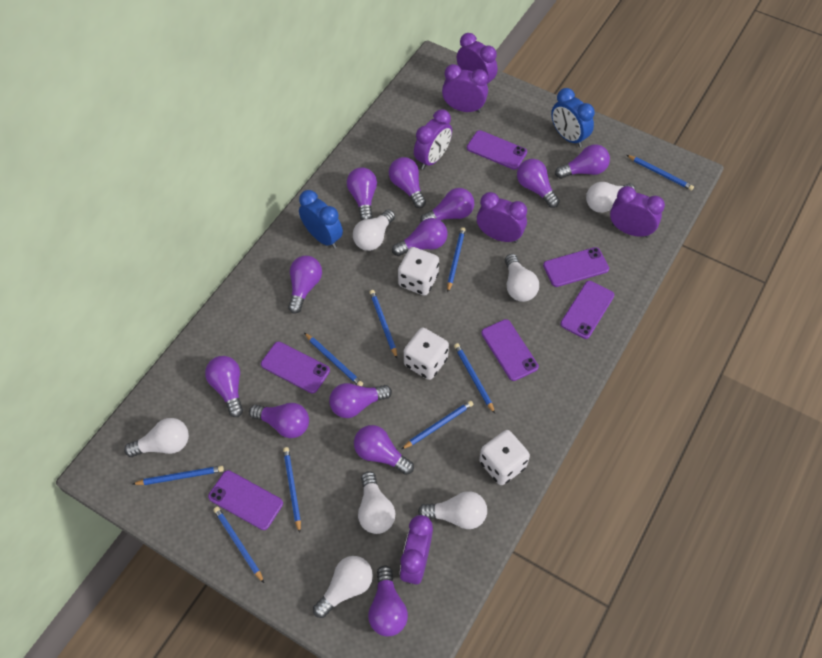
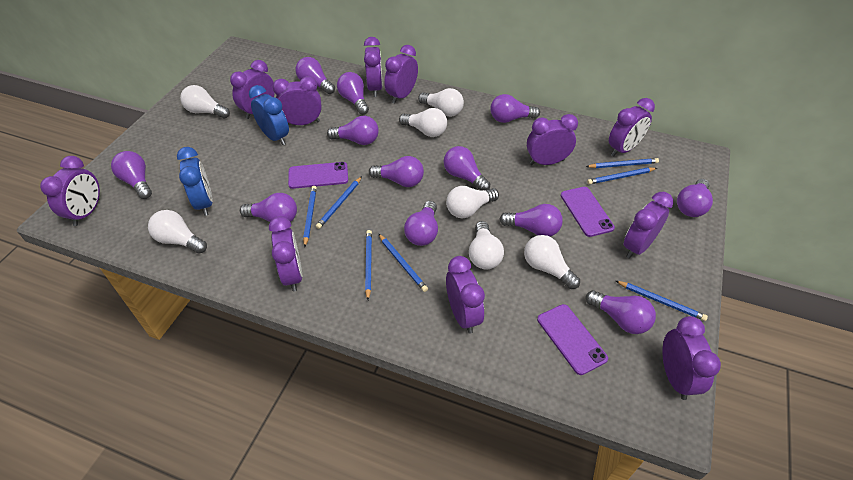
blue pencil: [133,466,224,485] [213,507,264,583] [283,447,301,533] [304,333,363,386] [369,290,397,358] [402,400,474,449] [447,227,466,292] [454,343,495,414] [627,155,694,190] = 9 -> [303,186,317,247] [316,176,362,229] [365,230,372,300] [379,234,428,292] [586,158,659,168] [587,167,657,184] [616,281,708,321] = 7
purple clock: [400,515,433,584] [414,109,452,170] [442,64,488,113] [457,33,498,89] [477,192,527,243] [610,186,665,238] = 6 -> [40,156,100,226] [230,60,275,119] [269,216,302,291] [273,76,321,125] [364,37,383,97] [384,45,418,104] [446,256,485,334] [527,114,578,165] [609,98,655,156] [624,192,673,259] [662,316,721,400] = 11
purple phone: [208,470,283,530] [261,342,330,393] [467,130,527,170] [481,319,539,381] [543,247,609,287] [560,281,614,339] = 6 -> [288,162,348,189] [537,304,608,375] [561,187,615,237] = 3
white dice: [398,247,439,296] [404,328,449,380] [479,430,530,485] = 3 -> none = 0

